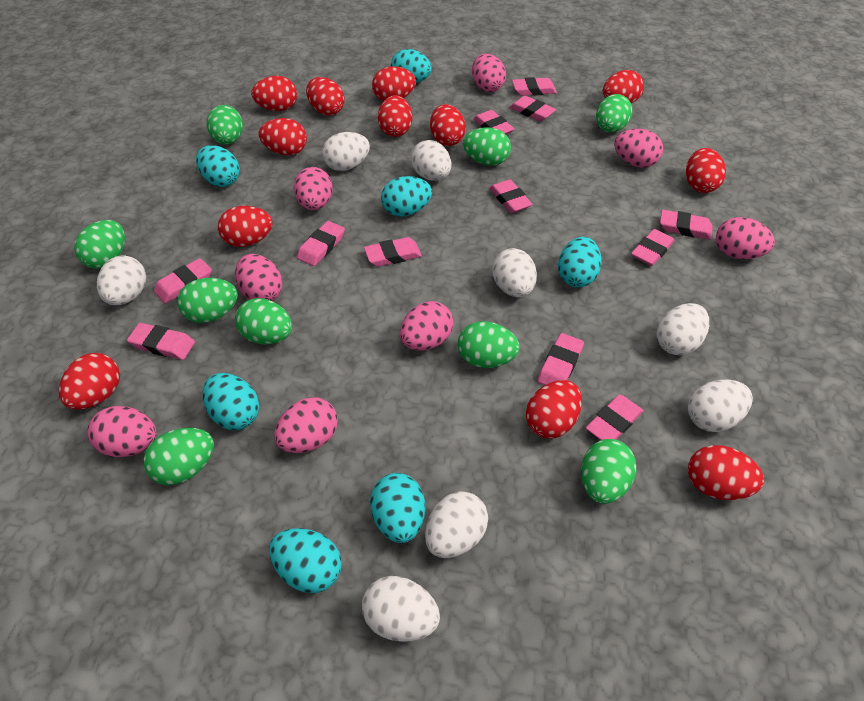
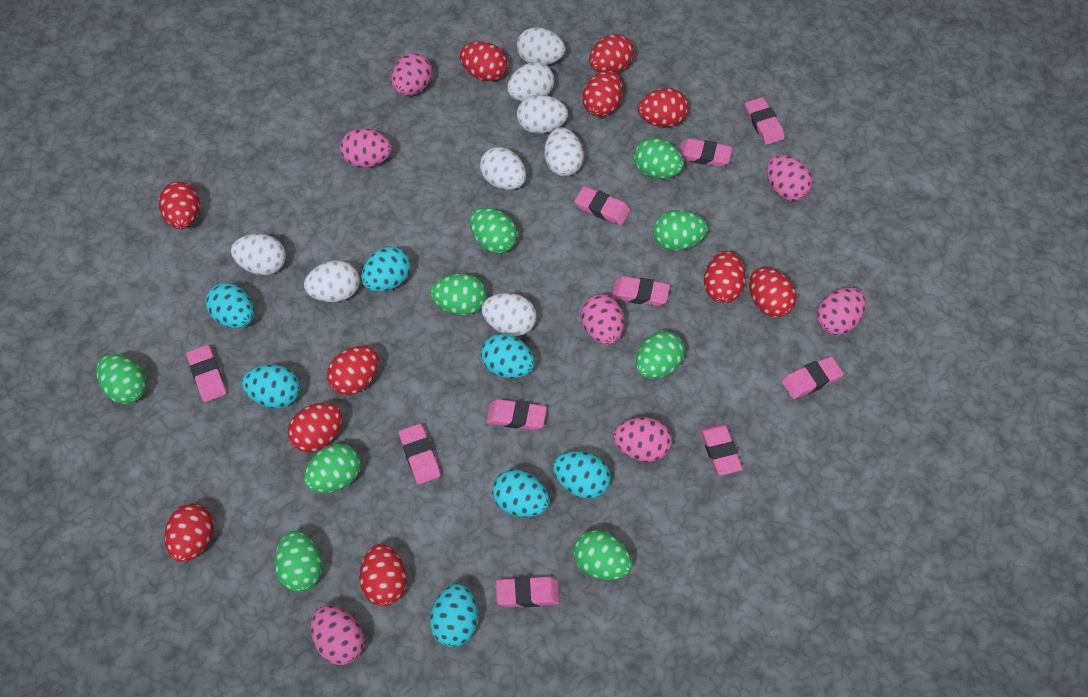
pink egg: [87,406,156,457] [235,254,282,301] [274,397,338,453] [294,167,333,210] [400,301,453,350] [472,54,506,92] [614,129,663,168] [716,217,775,259] = 8 -> [311,605,364,665] [340,129,392,168] [391,53,432,96] [581,294,624,345] [613,417,672,462] [766,155,813,201] [816,287,866,335] = 7
pink eraser: [127,323,195,360] [154,258,212,304] [297,221,345,266] [364,237,422,267] [473,110,515,134] [489,179,533,213] [509,96,556,121] [512,77,557,96] [538,333,584,385] [586,394,643,440] [631,229,675,266] [660,210,713,240] = 12 -> [186,345,227,402] [399,424,441,484] [486,399,547,430] [496,576,560,607] [574,186,630,225] [612,276,670,306] [679,138,732,167] [700,423,742,475] [745,97,785,145] [782,356,843,399] = 10
red egg: [59,353,120,410] [218,206,273,247] [251,76,297,111] [259,118,307,156] [306,77,345,115] [372,66,416,101] [378,95,412,137] [430,104,466,146] [526,380,582,438] [603,70,644,103] [686,148,726,193] [688,445,764,500] = 12 -> [159,182,200,229] [165,504,214,562] [288,403,342,453] [327,346,379,395] [359,544,407,606] [459,42,507,82] [582,70,622,117] [589,34,634,73] [638,88,688,127] [704,251,746,303] [749,267,797,317] = 11

